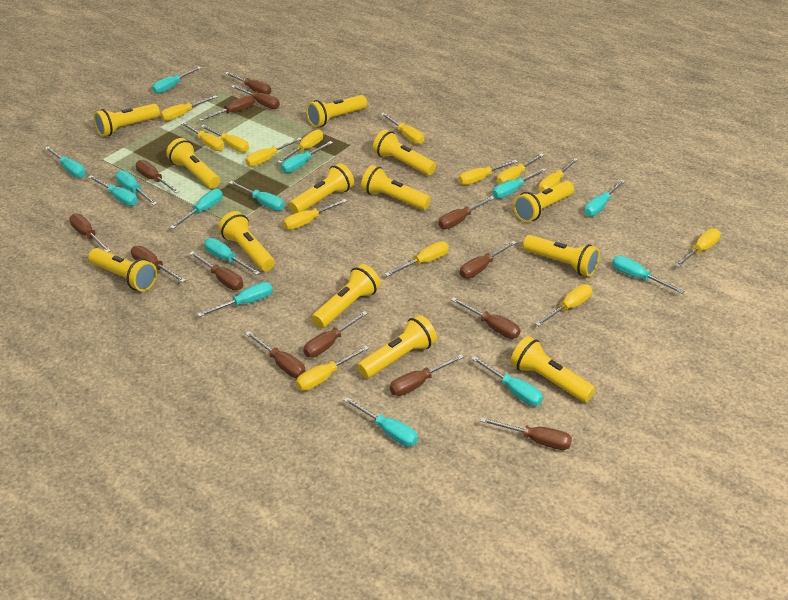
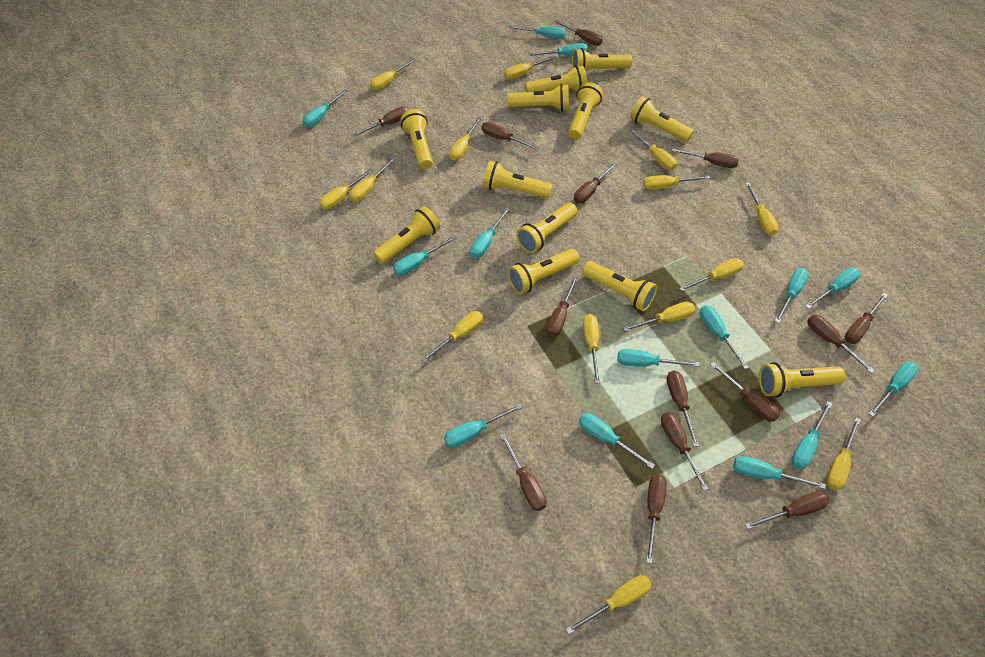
yellow flashlight: [88,248,157,291] [94,104,160,136] [166,138,220,189] [218,211,275,271] [289,163,354,214] [306,95,367,127] [312,264,381,328] [357,315,437,378] [361,165,431,210] [373,129,436,175] [510,336,595,402] [513,181,574,222] [523,235,600,277] = 13 -> [373,206,440,264] [401,109,433,169] [483,161,552,198] [508,84,569,111] [508,249,579,294] [516,203,578,253] [525,66,587,92] [568,82,603,139] [572,48,632,71] [582,261,657,311] [630,96,694,142] [759,362,846,397] = 12

